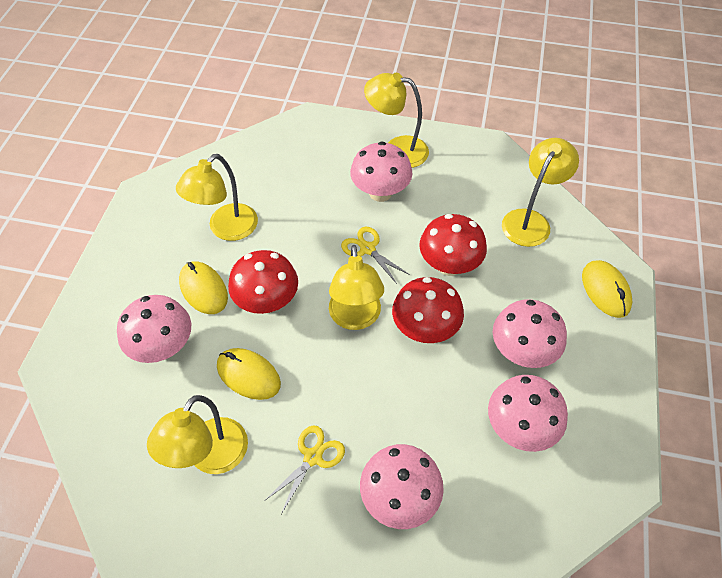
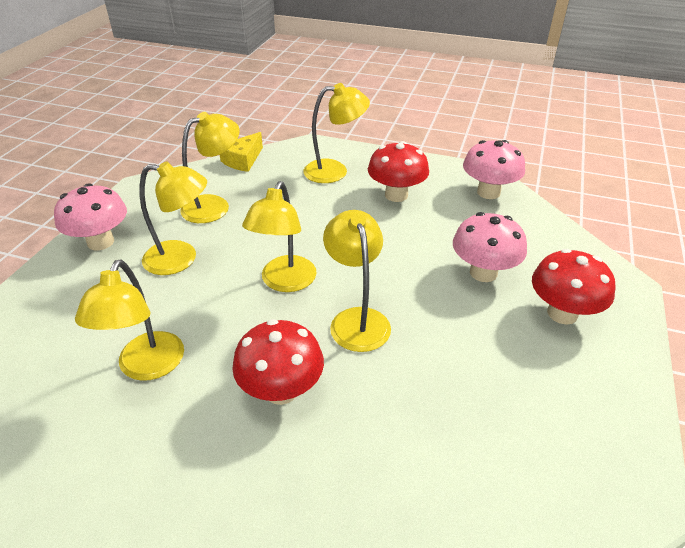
pink mushroom: [117,295,191,363] [350,141,412,202] [360,444,444,529] [488,375,568,452] [493,299,567,368] = 5 -> [54,183,127,250] [453,212,527,282] [463,140,525,199] = 3
yellow cheese: none = 0 -> [220,132,263,172] = 1
yellow lamp: [147,395,248,474] [176,154,258,241] [329,245,384,330] [364,73,429,168] [502,138,579,247] = 5 -> [75,259,184,381] [140,161,207,275] [180,112,240,223] [242,181,317,292] [303,83,370,183] [323,210,391,352] = 6
yellow mouse: [179,261,228,314] [217,348,281,400] [582,260,632,318] = 3 -> none = 0
yellow scissors: [264,425,345,514] [341,227,410,284] = 2 -> none = 0

